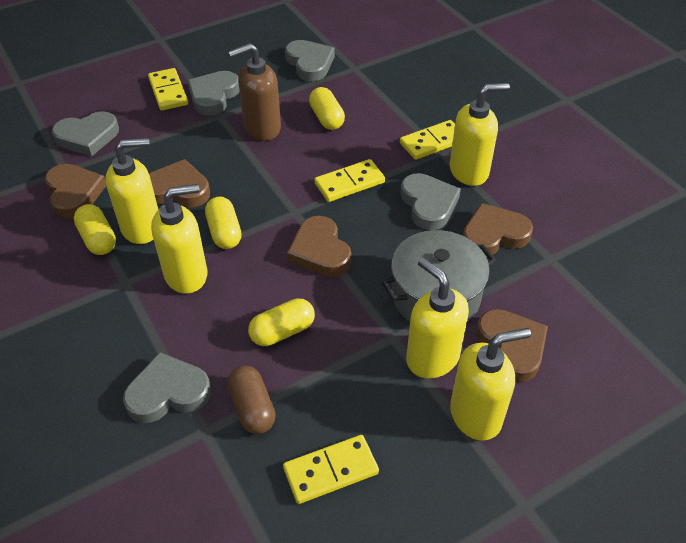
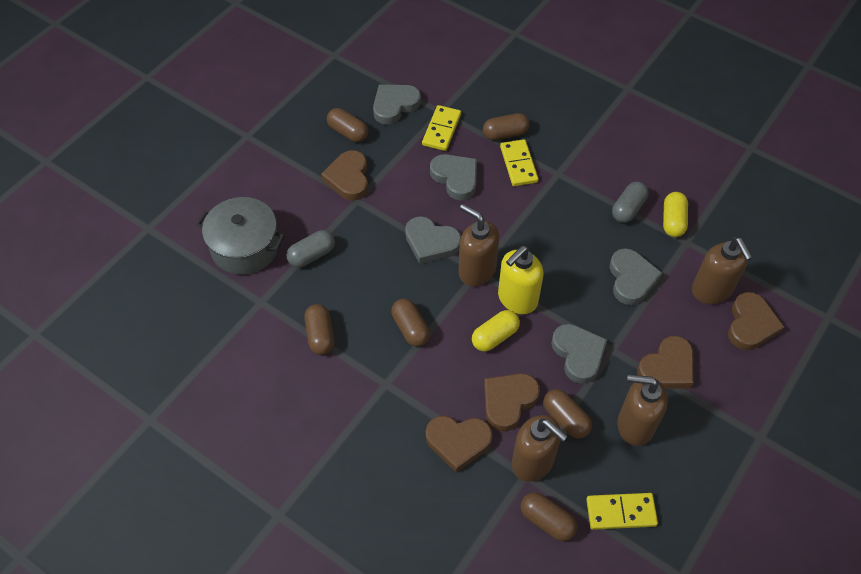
brown capsule: [227,366,276,434] = 1 -> [304,304,334,355] [327,108,368,142] [391,299,430,347] [483,113,530,140] [521,492,577,541] [543,389,592,438] = 6
brown soap dispenser: [228,43,281,141] = 1 -> [459,204,499,286] [512,415,568,482] [618,375,668,446] [692,237,753,304] = 4
grey capsule: none = 0 -> [286,230,335,268] [612,181,649,223] = 2
yellow capsule: [74,204,116,255] [205,197,242,249] [248,298,315,346] [309,87,345,130] = 4 -> [472,310,520,352] [663,192,688,237] = 2
yellow domino: [148,68,188,111] [283,435,379,504] [314,159,385,202] [400,120,455,160] = 4 -> [422,105,461,151] [500,139,538,186] [586,493,658,530] = 3
yellow soap dispenser: [105,138,158,244] [151,184,207,294] [406,257,469,378] [450,83,510,186] [450,328,531,441] = 5 -> [498,246,543,314] = 1

